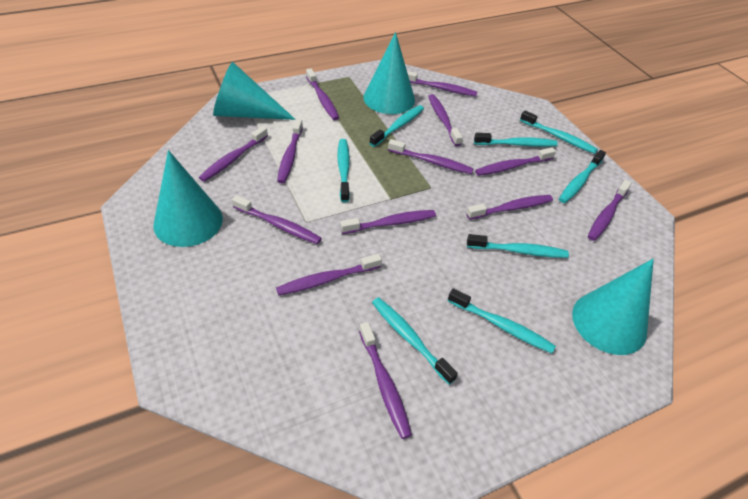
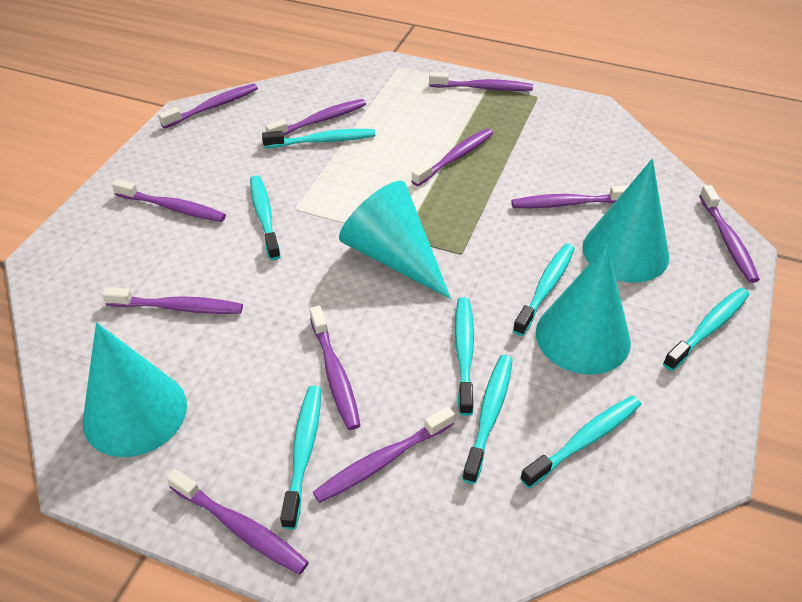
purple toothbrush: [199,126,268,182] [232,195,322,244] [276,254,382,295] [277,119,303,184] [306,68,339,120] [340,210,436,234] [359,322,412,439] [388,139,474,174] [407,71,477,97] [428,94,463,146] [466,195,553,220] [475,147,556,176] [588,180,632,241] = 13 -> [102,287,243,314] [112,179,226,222] [158,84,258,128] [166,469,309,575] [265,99,366,136] [310,306,361,430] [313,406,455,503] [411,128,493,186] [429,72,533,91] [511,185,629,208] [699,185,760,283] = 11

